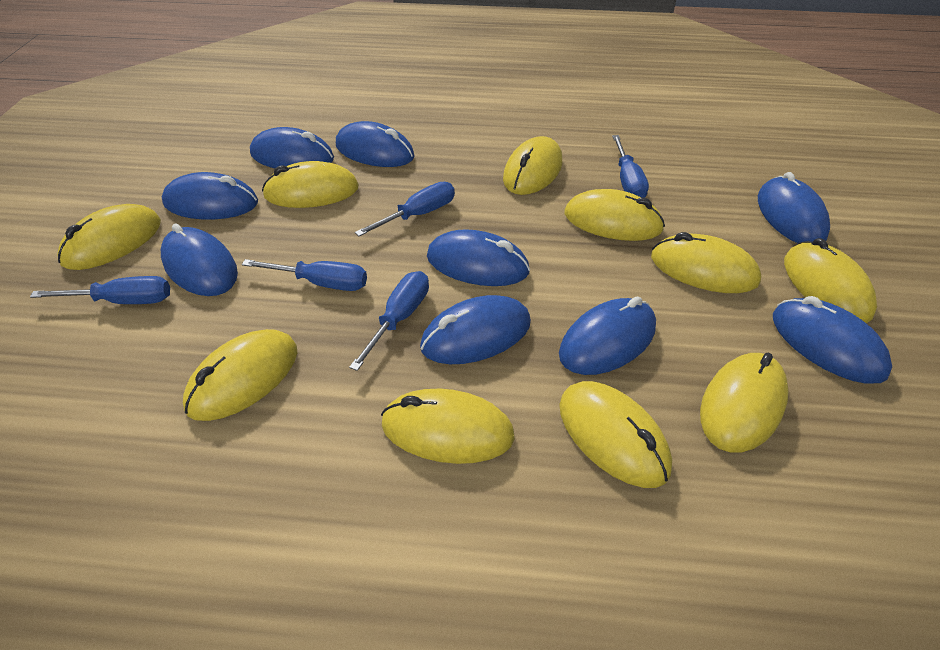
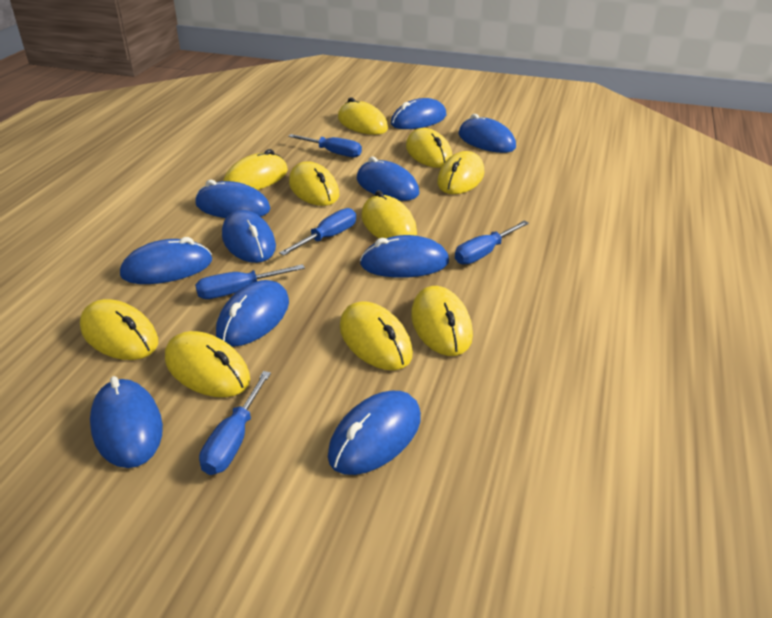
blue mouse: [161,224,238,296] [162,172,258,219] [250,127,334,169] [336,121,415,167] [420,295,531,364] [427,229,530,286] [559,296,656,375] [758,172,830,243] [773,296,892,384] = 9 -> [90,376,163,468] [120,237,212,284] [195,180,270,218] [216,280,289,347] [222,210,276,263] [328,391,421,475] [357,157,419,201] [360,235,449,278] [391,98,446,129] [458,114,516,153] = 10

